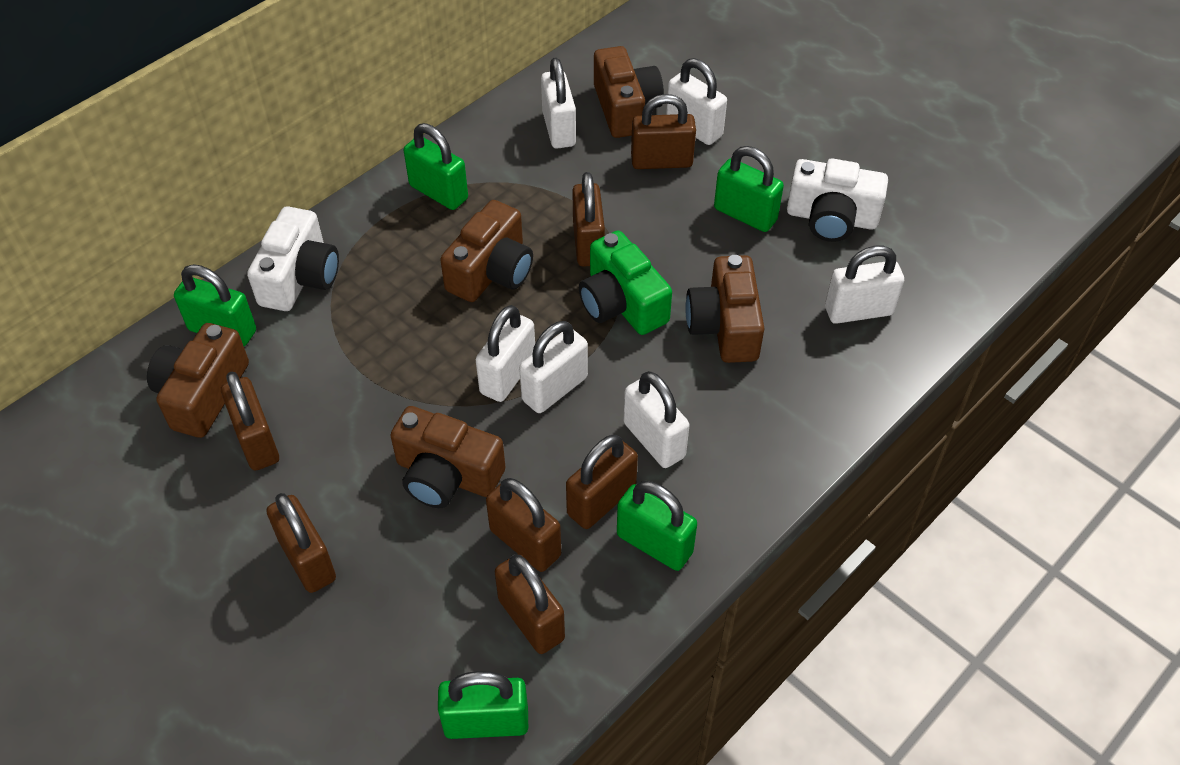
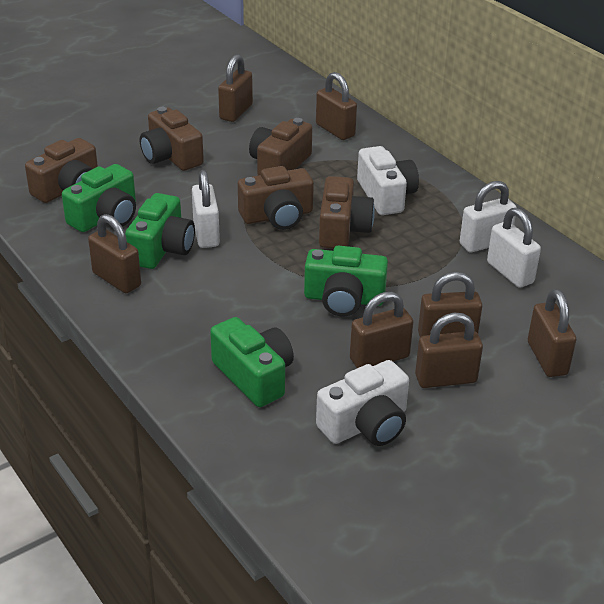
green camera: [579,231,672,335] = 1 -> [62,164,136,232] [125,193,195,269] [210,317,294,407] [304,245,388,316] = 4
green padlock: [174,264,256,346] [403,123,468,210] [438,671,528,739] [617,481,697,571] [714,146,784,232] = 5 -> none = 0
white padlock: [476,305,535,402] [519,321,588,413] [541,58,576,149] [624,371,690,468] [666,58,727,145] [825,246,904,324] = 6 -> [192,170,220,248] [460,181,517,252] [487,208,541,288] = 3

